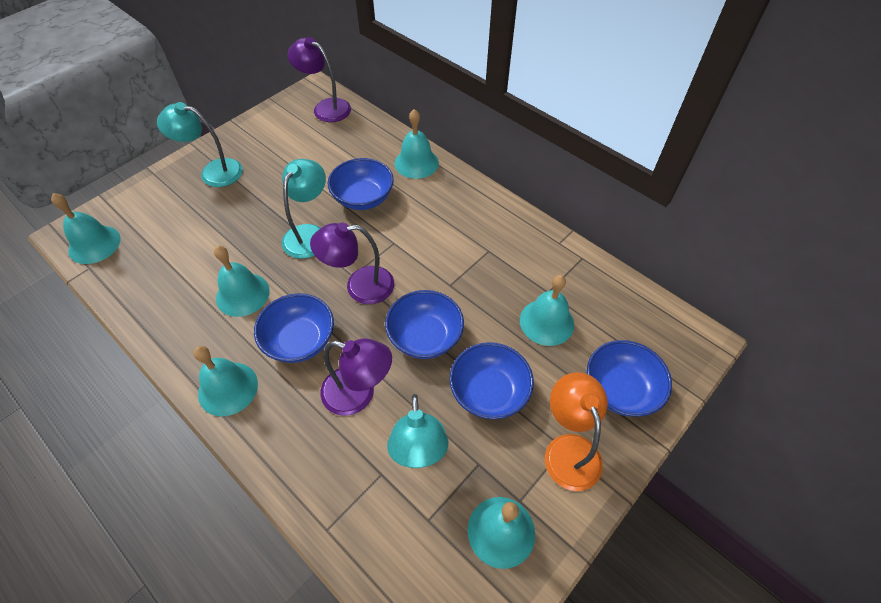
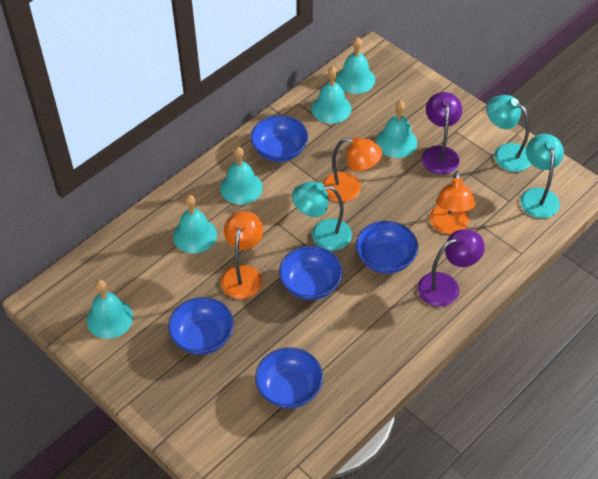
orange lamp: [545,372,608,491] = 1 -> [221,211,263,299] [323,137,382,202] [429,171,475,235] = 3
purple lamp: [287,37,351,122] [310,222,394,304] [320,338,392,416] = 3 -> [417,229,485,307] [421,92,462,175] = 2

